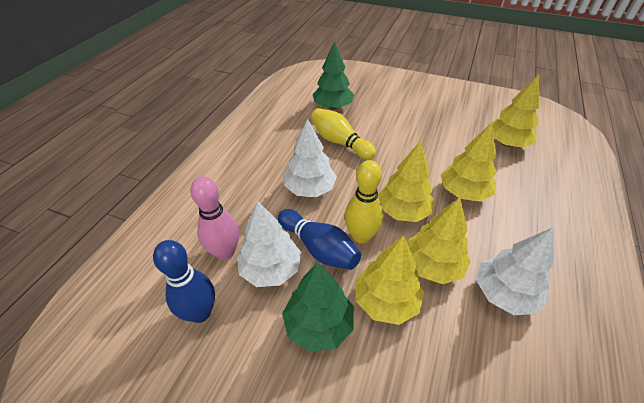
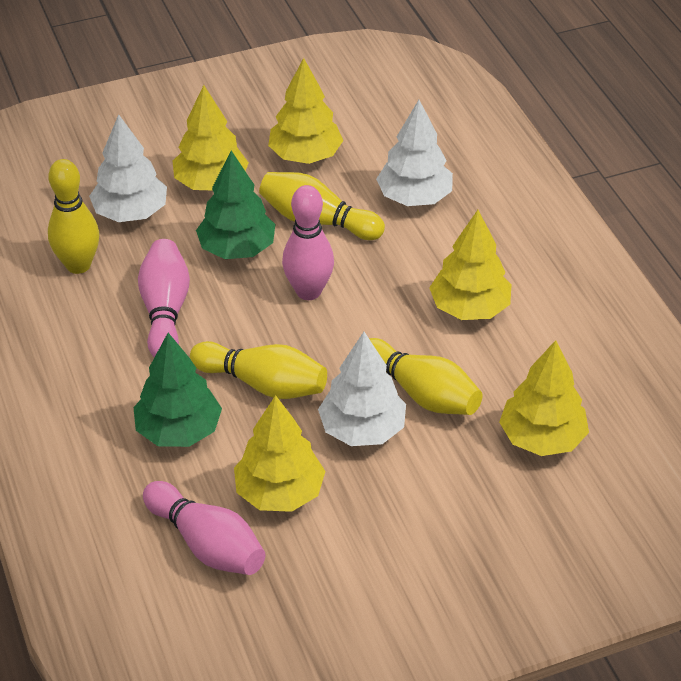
blue bowling pin: [153,240,215,323] [278,209,361,270] = 2 -> none = 0
pink bowling pin: [190,177,239,260] = 1 -> [138,239,190,357] [143,481,265,575] [282,185,334,300] = 3
yellow bowling pin: [311,108,376,160] [344,160,383,244] = 2 -> [48,159,99,274] [190,341,327,399] [259,172,385,240] [369,338,482,415] = 4

